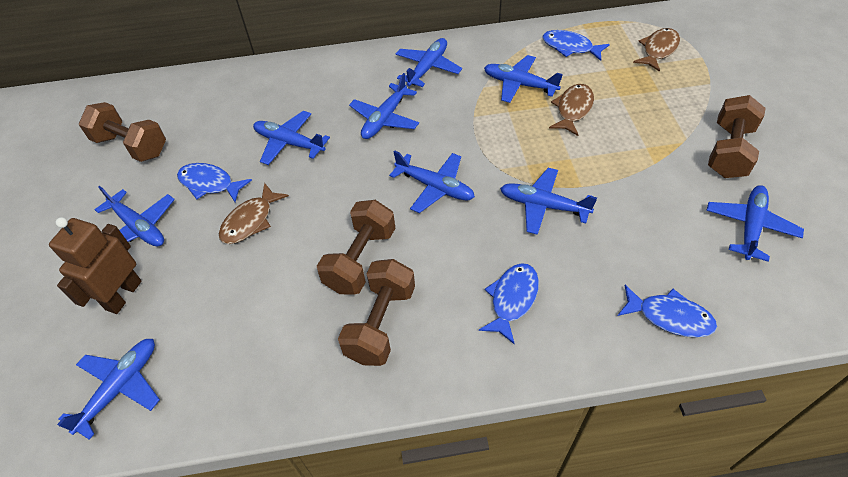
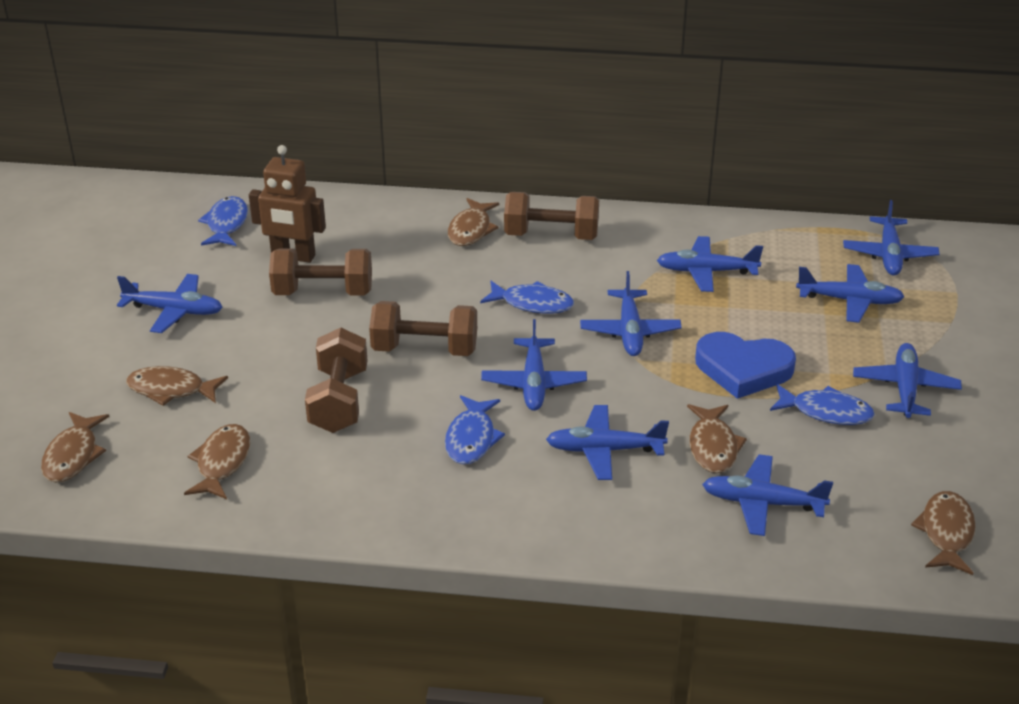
blue heart: none = 0 -> [695,332,796,399] = 1
brown fish: [219,183,289,244] [549,84,594,136] [633,28,680,72] = 3 -> [41,412,109,483] [126,366,228,406] [184,424,250,499] [448,198,499,246] [687,404,747,473] [911,491,976,575] = 6

